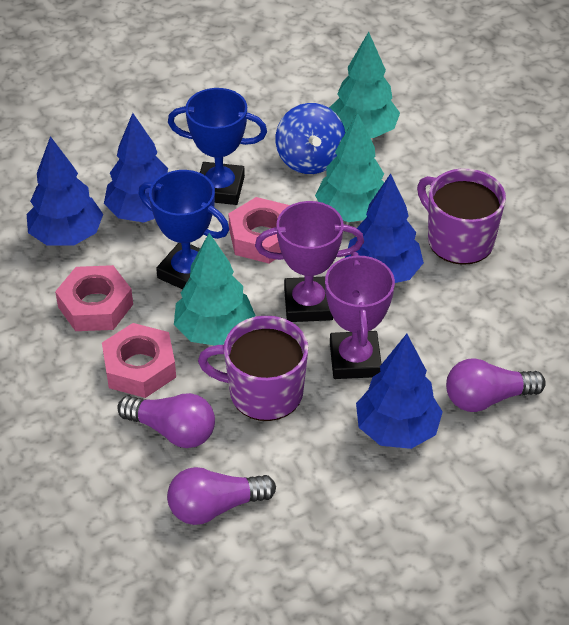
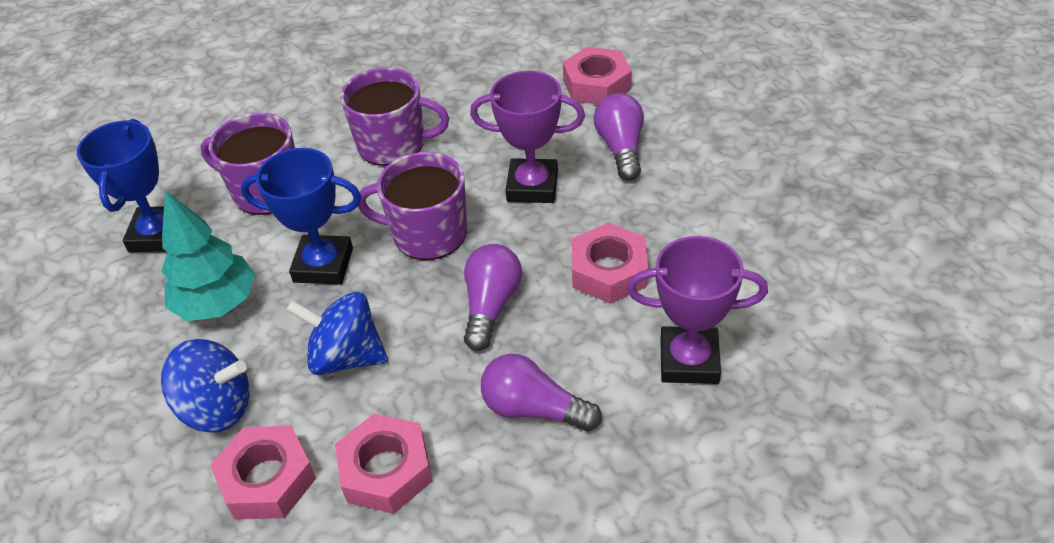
blue spinning top: [276,103,345,174] = 1 -> [161,339,250,432] [286,291,388,375] = 2
blue tree: [27,136,103,246] [104,113,168,223] [345,173,424,283] [356,334,443,449] = 4 -> none = 0
pink nut: [55,265,133,331] [102,323,176,398] [228,197,290,263] = 3 -> [210,426,316,519] [335,414,432,514] [563,47,632,104] [572,223,648,304] = 4
purple mug: [198,315,308,421] [417,168,506,265] = 2 -> [200,113,295,215] [340,68,449,166] [358,152,467,260] = 3
turquoise tree: [174,233,255,346] [315,113,384,222] [329,32,400,138] = 3 -> [162,190,255,321] = 1

